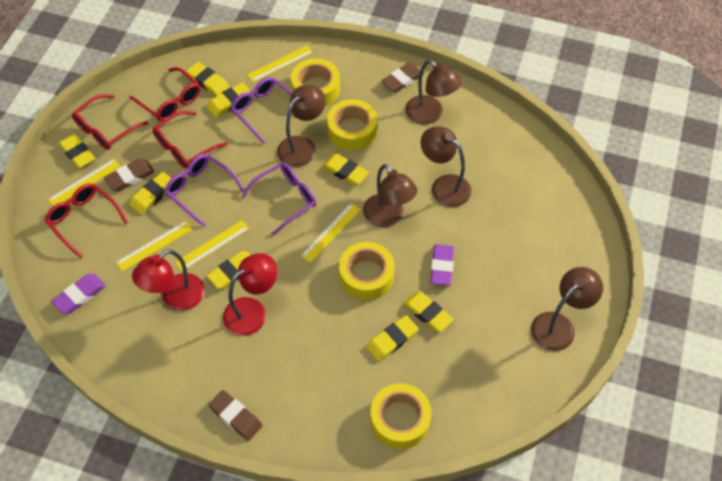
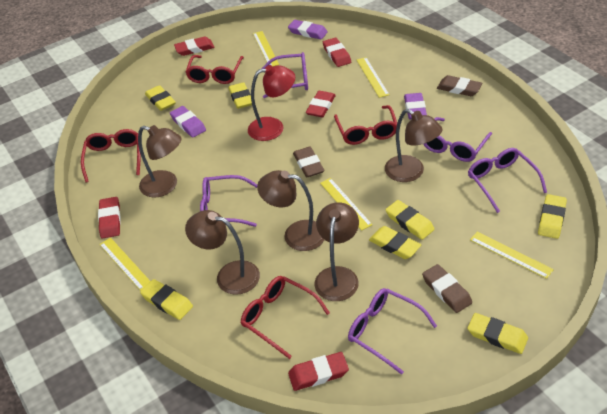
purple eraser: [52,274,106,314] [430,244,454,286] = 2 -> [170,106,206,138] [288,20,328,39] [404,93,427,119] = 3
purple glasses: [165,154,244,226] [230,77,292,144] [241,163,316,236] = 3 -> [200,175,258,227] [261,52,308,98] [348,288,437,375] [423,117,492,162] [468,148,547,213] = 5
red eraser: none = 0 -> [98,197,121,239] [174,37,214,56] [288,352,349,391] [306,91,336,117] [323,38,351,67] = 5
red lamp: [132,249,205,311] [223,253,278,336] = 2 -> [248,65,295,141] = 1
yellow eraser: [59,134,95,168] [129,172,172,215] [186,62,230,96] [207,82,251,118] [207,251,250,289] [322,153,369,186] [367,315,419,362] [403,291,454,332] = 8 -> [140,279,193,320] [145,85,176,111] [229,82,252,109] [369,226,421,259] [386,200,435,240] [468,313,528,354] [538,194,567,239] = 7
yellow tape: [291,58,340,106] [327,99,377,151] [339,242,395,300] [370,383,431,449] = 4 -> none = 0

